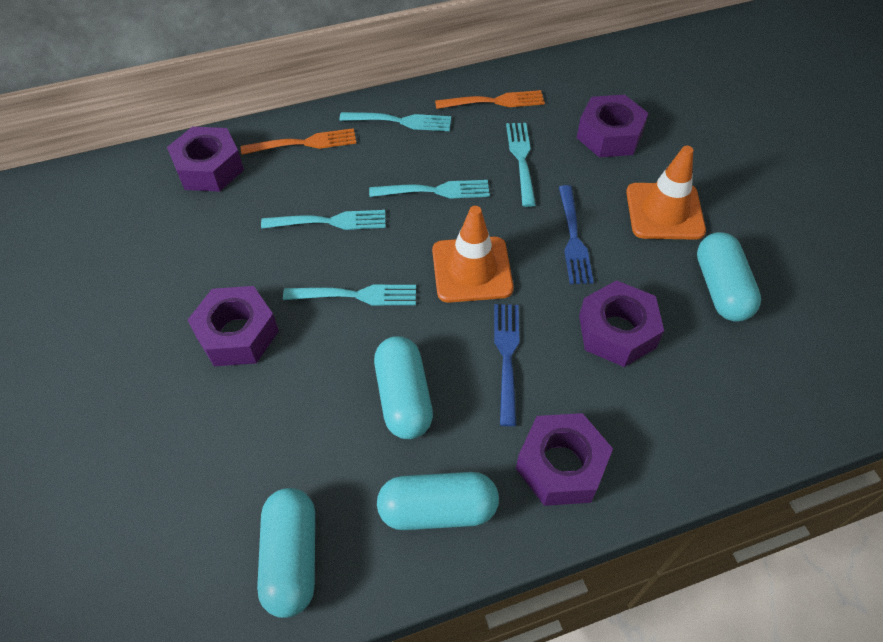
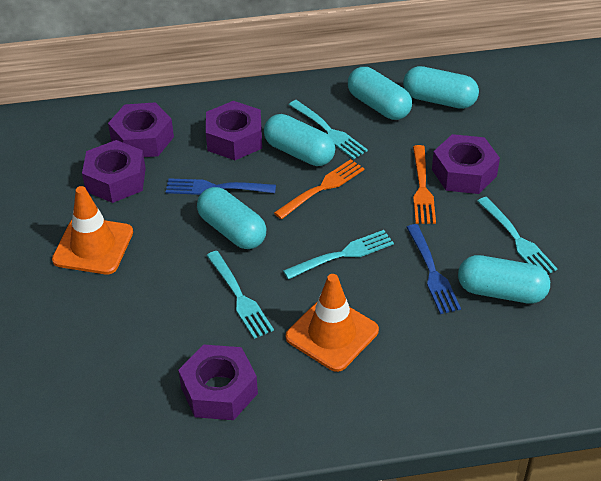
turquoise capsule: [257,488,315,618] [374,336,433,439] [377,472,499,530] [697,232,761,322] = 4 -> [197,187,266,249] [264,114,336,166] [348,67,412,120] [403,66,479,109] [458,255,550,304] = 5
turquoise fork: [261,210,386,230] [283,285,416,305] [339,112,451,131] [369,180,490,199] [506,123,536,207] = 5 -> [207,251,274,339] [283,230,394,279] [289,100,368,159] [477,197,557,274] = 4

